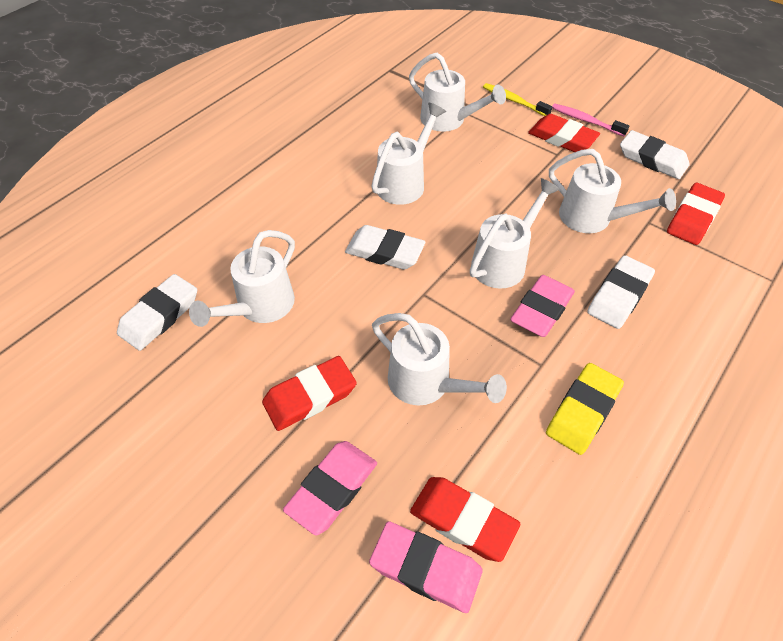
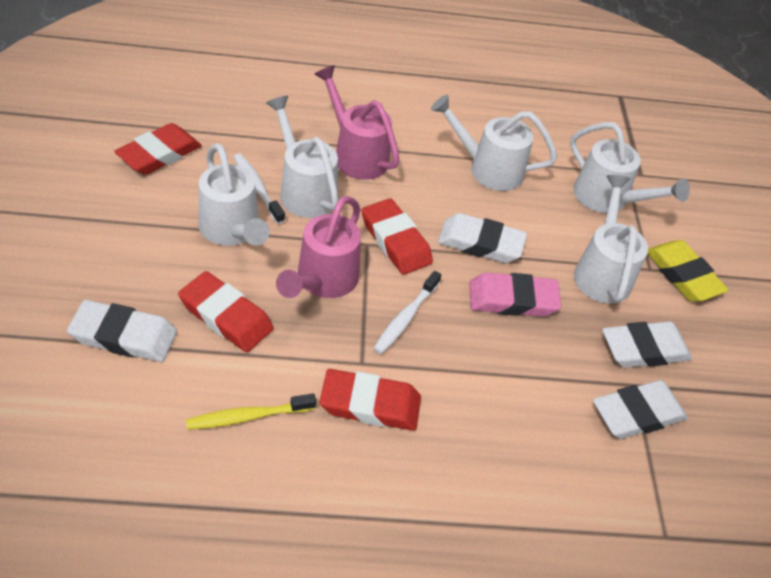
pink eraser: [283,441,377,535] [369,521,483,613] [510,275,575,337] = 3 -> [469,273,561,317] = 1
pink toothbrush: [552,103,629,136] = 1 -> none = 0
pink watering can: none = 0 -> [276,196,361,298] [315,65,400,180] = 2
white toothbrush: none = 0 -> [234,153,285,224] [373,271,441,354] = 2
white watering can: [189,230,295,327] [371,103,446,205] [372,313,507,406] [409,53,506,132] [470,178,560,289] [549,149,676,233] = 6 -> [198,143,270,246] [266,96,339,218] [431,94,557,191] [570,122,690,213] [574,175,648,304] = 5

